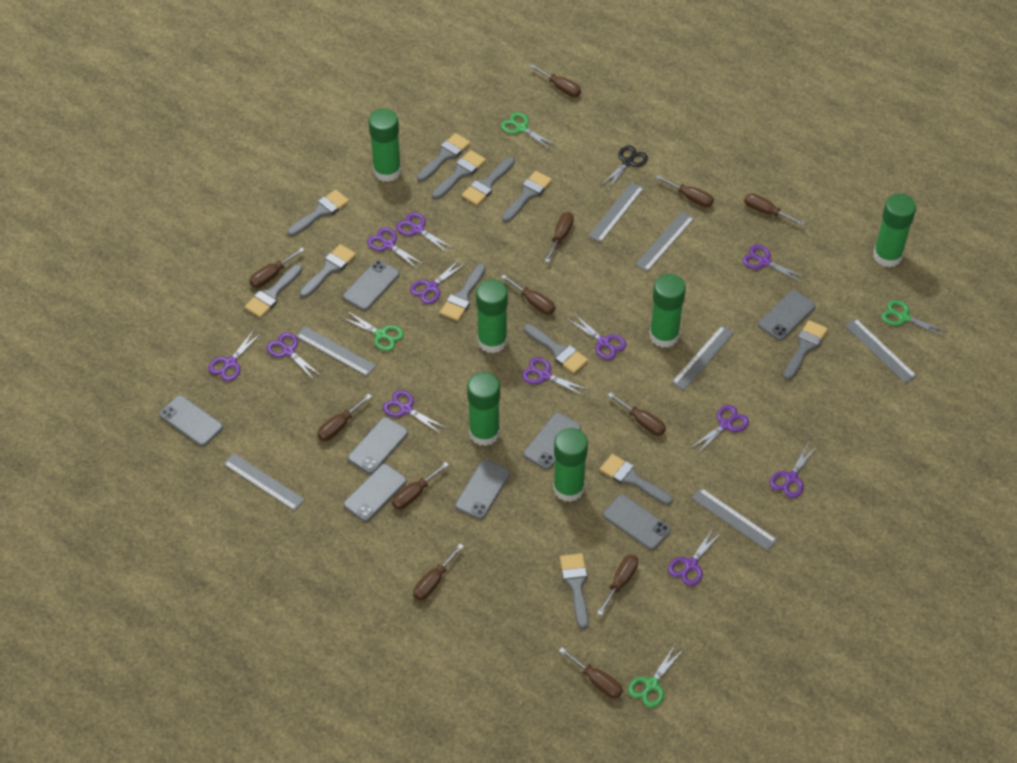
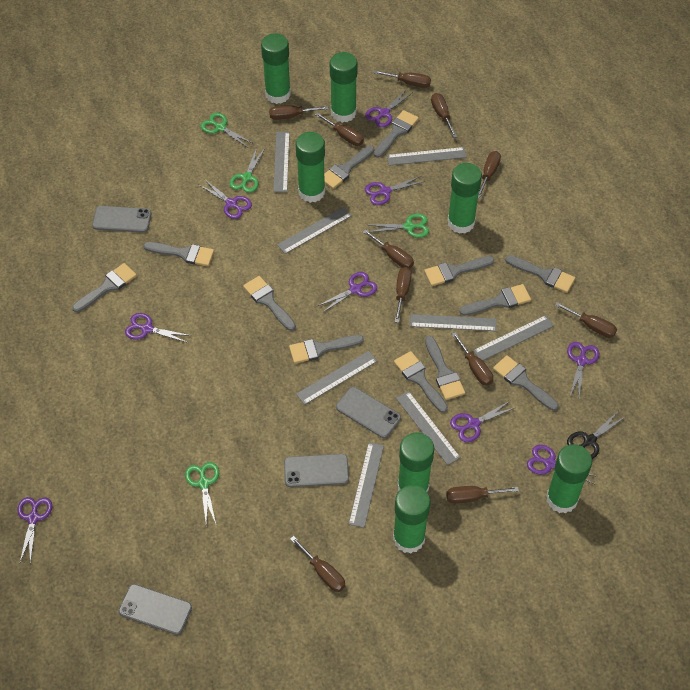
brown screwdriver: [249,248,304,288] [317,394,372,441] [392,462,449,509] [413,544,464,600] [501,275,555,315] [530,64,581,97] [545,212,574,263] [559,648,623,699] [597,554,638,615] [607,392,666,436] [655,175,714,208] [744,193,805,226] = 12 -> [269,105,328,120] [290,536,345,592] [315,112,364,146] [363,229,414,269] [374,70,431,88] [394,267,412,323] [431,93,457,138] [446,486,519,504] [452,332,493,386] [478,151,501,198] [555,302,617,338] = 11
green glue stick: [368,109,401,182] [467,372,500,446] [476,279,508,353] [553,428,588,502] [649,274,686,348] [873,194,916,268] = 6 -> [261,33,291,104] [296,132,325,203] [330,52,358,123] [393,485,431,554] [398,433,434,492] [447,163,482,234] [546,444,592,514] = 7
grey phone: [159,395,223,446] [343,260,400,311] [343,464,407,522] [348,417,408,474] [455,460,510,520] [523,413,581,470] [603,495,671,550] [758,290,816,341] = 8 -> [92,206,152,233] [119,584,192,635] [284,454,349,487] [336,387,401,438] = 4
grey ruler: [223,453,305,511] [296,326,376,376] [589,182,644,242] [635,212,694,272] [671,326,734,390] [692,488,777,551] [845,318,917,384] = 7 -> [273,132,290,192] [277,207,352,254] [296,351,377,405] [349,442,384,528] [387,147,467,166] [396,391,461,465] [410,314,497,331] [473,315,554,361] = 8
purple scissors: [208,330,261,381] [266,332,321,379] [367,227,424,269] [383,390,446,434] [396,212,454,253] [410,259,466,304] [522,357,589,396] [567,313,626,360] [668,527,722,586] [691,405,749,455] [742,245,806,283] [770,442,818,498] = 12 -> [18,497,52,563] [125,313,191,343] [199,179,252,219] [318,272,377,313] [365,89,413,127] [365,176,425,205] [450,401,516,442] [527,445,598,484] [567,342,599,397] = 9

